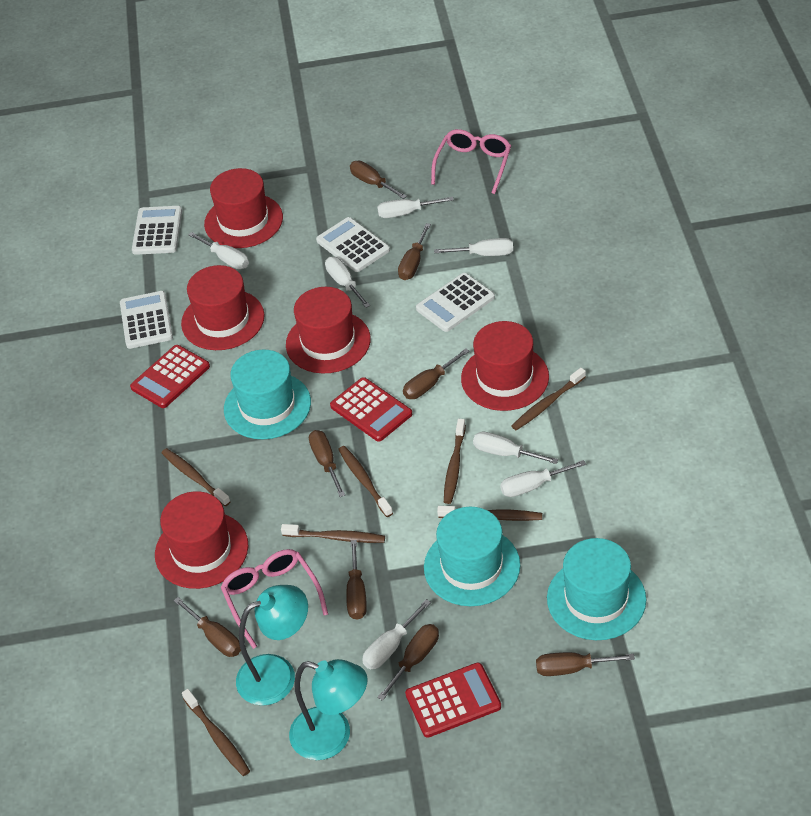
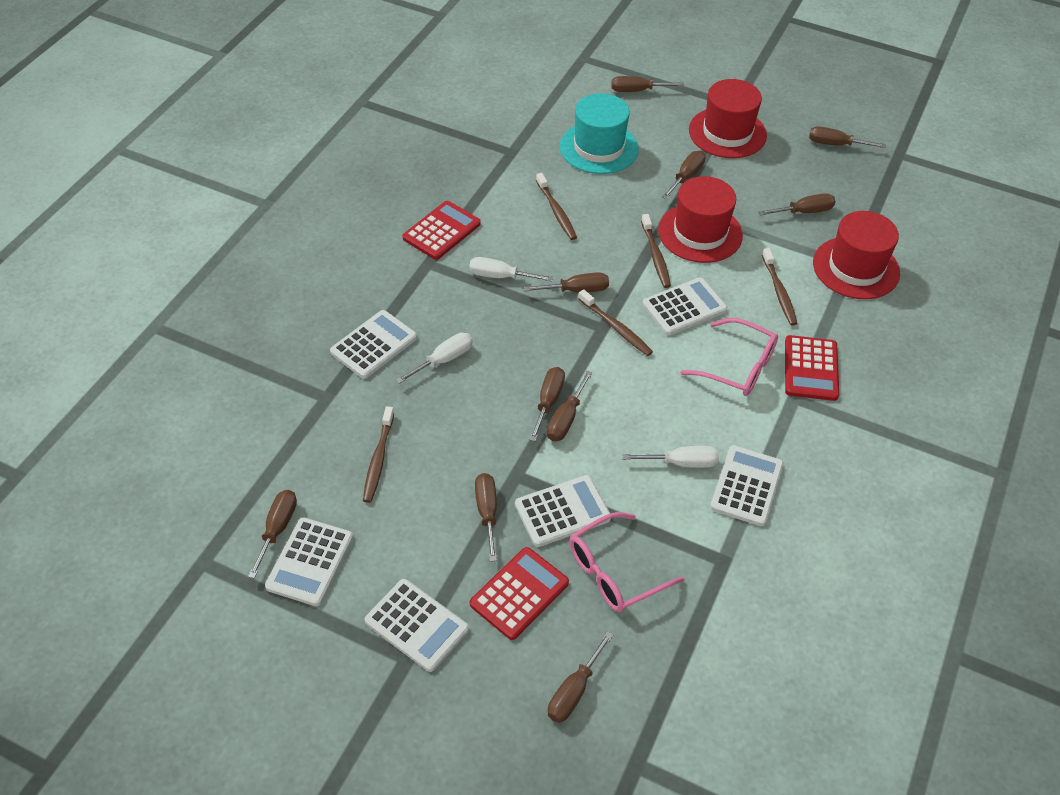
brown screwdriver: [174,597,241,657] [309,430,345,497] [346,540,367,620] [350,161,407,199] [377,624,439,701] [398,223,431,280] [403,348,470,399] [536,652,635,676] = 8 -> [248,490,297,578] [475,473,497,562] [524,272,609,293] [529,367,565,441] [547,371,593,441] [548,631,614,723] [611,76,684,92] [662,151,705,199] [759,193,836,216] [809,127,886,148] = 10
brown toothbrush: [162,448,231,506] [182,689,250,776] [281,524,385,543] [338,446,393,517] [437,506,542,521] [444,419,466,504] [511,368,586,430] = 7 -> [363,406,394,503] [536,173,577,240] [578,289,653,356] [641,214,671,288] [762,248,798,326] = 5
red hat: [155,491,249,589] [181,265,265,350] [204,168,283,248] [286,287,371,374] [461,321,549,411] = 5 -> [658,176,743,263] [689,79,767,158] [813,211,900,299] = 3
turquoise hat: [224,350,311,439] [424,507,520,606] [547,538,646,640] = 3 -> [560,93,639,174] = 1
turquoise lamp: [236,585,308,706] [289,659,368,760] = 2 -> none = 0
white calculator: [120,291,173,349] [132,206,182,255] [316,217,390,272] [416,273,495,332] = 4 -> [265,518,353,606] [330,310,417,379] [365,579,469,672] [515,475,611,547] [642,277,727,335] [710,445,784,526] = 6
white screwdriver: [188,232,249,269] [325,257,370,308] [362,599,431,669] [377,197,454,218] [434,238,513,256] [473,432,558,464] [500,460,586,497] = 7 -> [396,333,473,384] [469,257,553,281] [622,446,719,468] = 3

